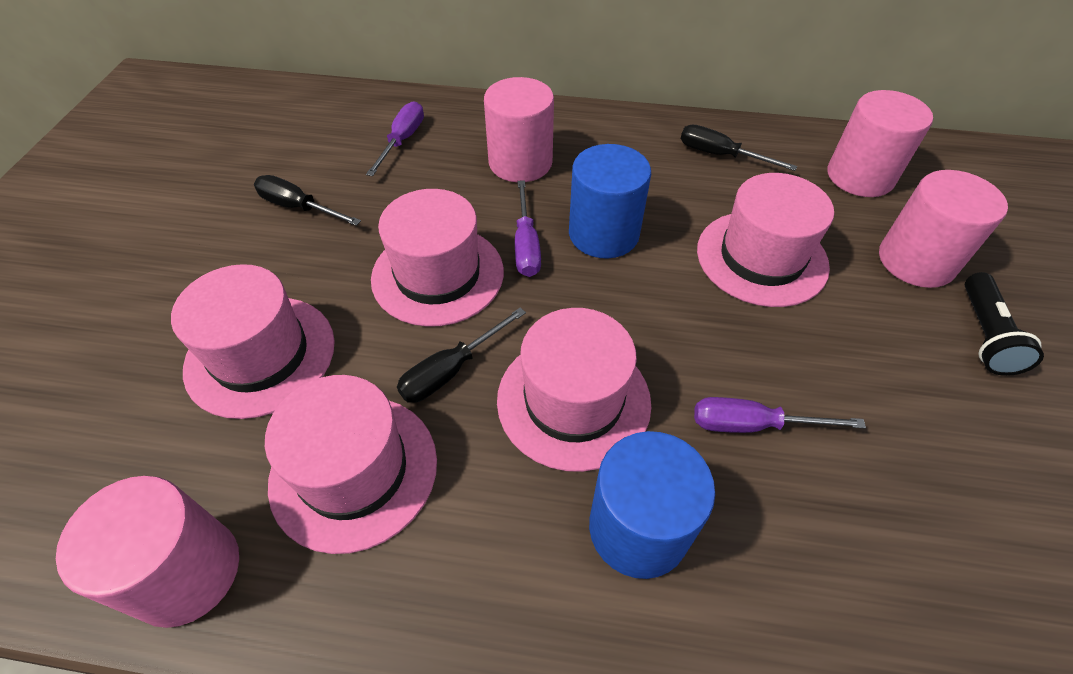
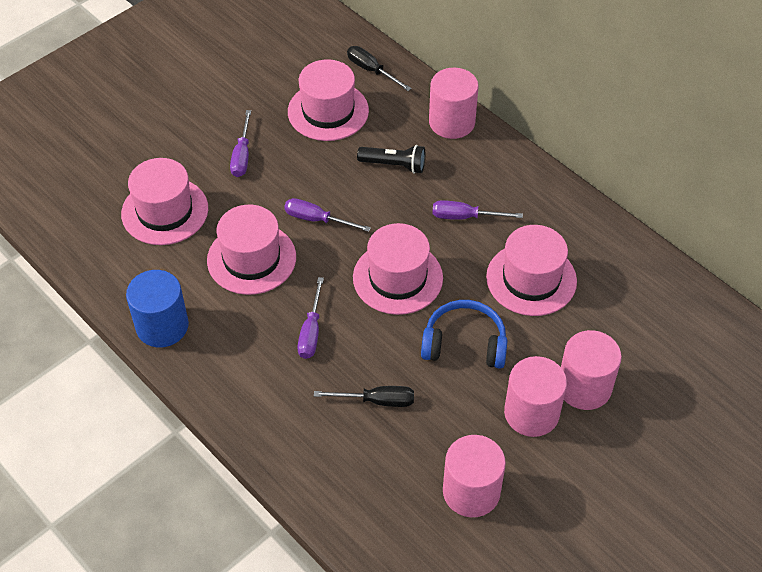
black screwdriver: [254,175,361,226] [397,307,526,403] [681,125,797,171] = 3 -> [314,386,414,407] [347,46,411,91] = 2
blue cylinder: [569,144,651,259] [589,431,715,579] = 2 -> [126,270,189,347] = 1
blue headphones: none = 0 -> [421,300,507,369] = 1
purple screwdriver: [366,101,424,176] [515,180,541,277] [694,397,866,433] = 3 -> [230,110,251,177] [284,198,371,232] [297,277,324,359] [432,200,523,220] = 4

